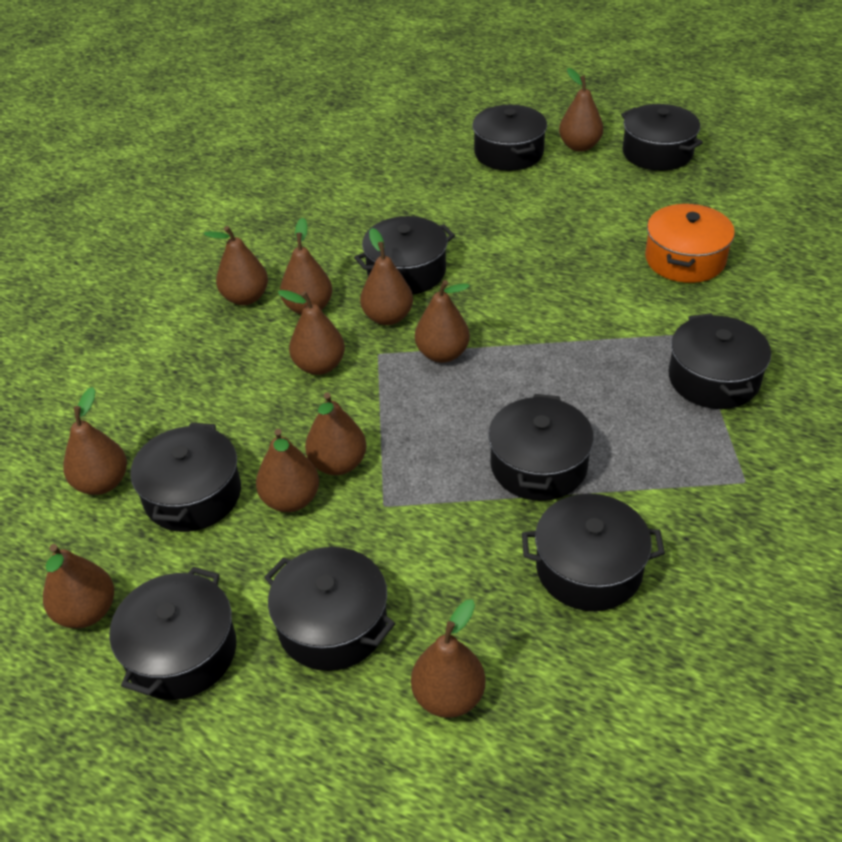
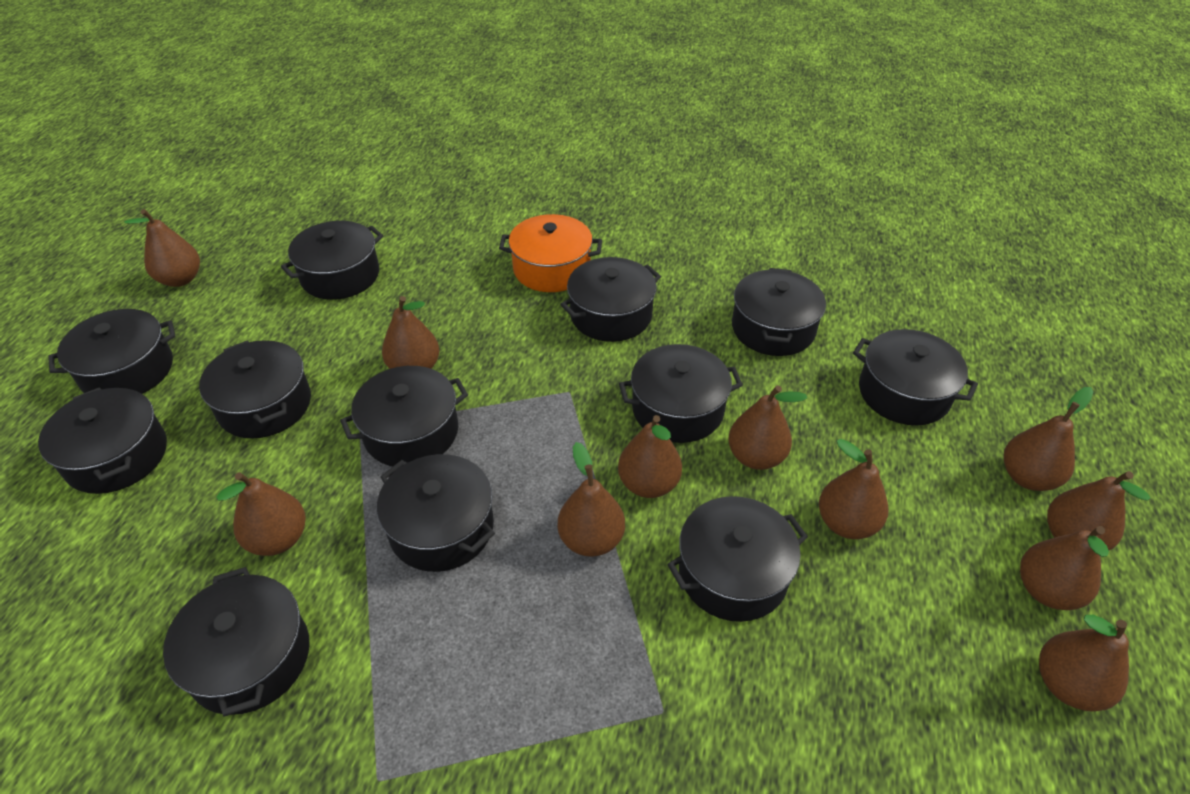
black pot: [109,567,236,700] [130,422,241,532] [264,547,395,671] [354,216,455,295] [472,105,547,171] [488,394,594,501] [522,494,665,611] [621,104,703,171] [669,313,771,409] = 9 -> [38,387,167,494] [48,309,176,394] [163,567,309,717] [199,340,311,439] [281,221,383,300] [340,366,468,467] [377,454,495,572] [560,257,661,342] [619,344,743,443] [667,496,808,622] [732,268,826,356] [853,329,978,425] = 12

